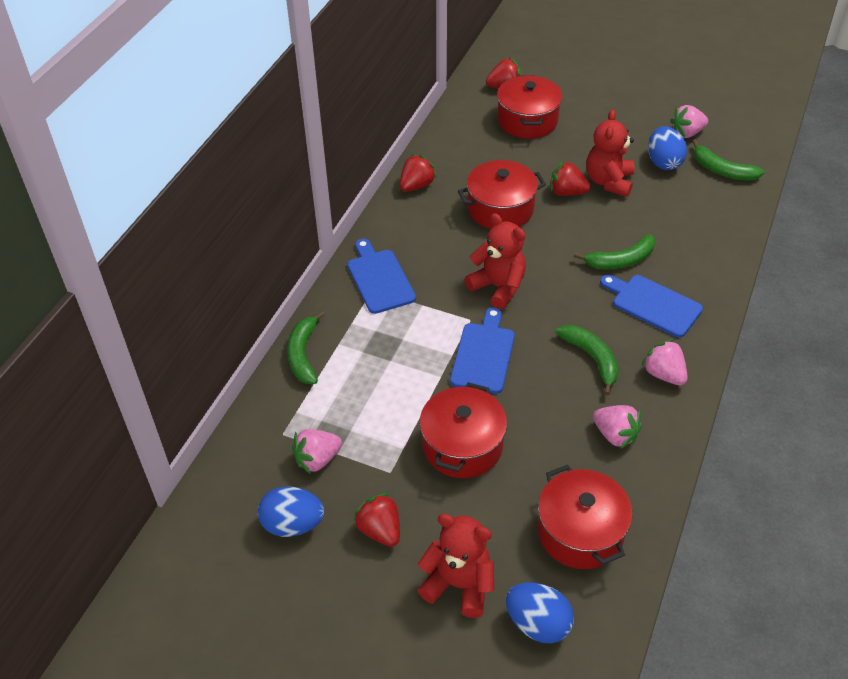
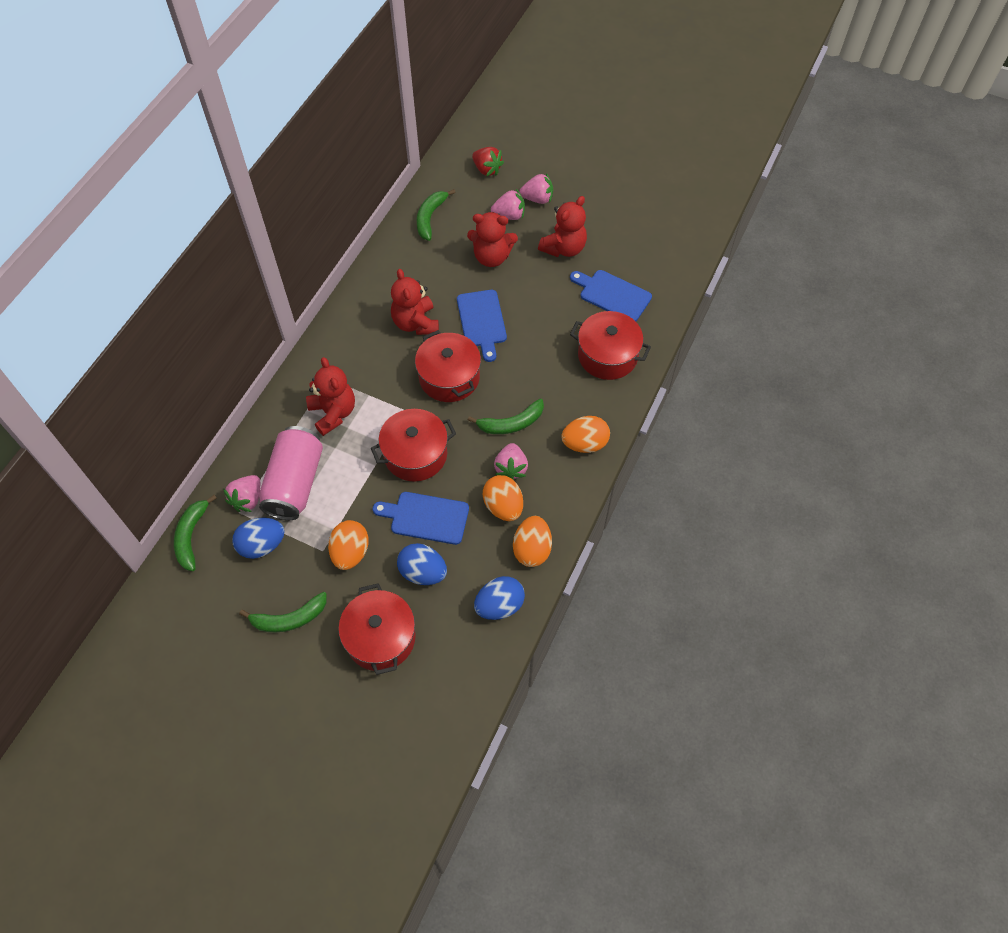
orange egg: none = 0 -> [328,520,369,570] [483,475,523,521] [513,516,552,567] [561,416,610,453] = 4
pink can: none = 0 -> [259,426,323,520] = 1
red strawberry: [353,493,400,547] [400,154,437,192] [486,58,521,89] [550,161,590,196] = 4 -> [472,147,504,176] = 1
red teddy bear: [417,514,494,618] [465,213,526,310] [586,110,635,197] = 3 -> [306,357,355,436] [391,269,439,335] [467,212,518,267] [538,196,587,257] = 4

